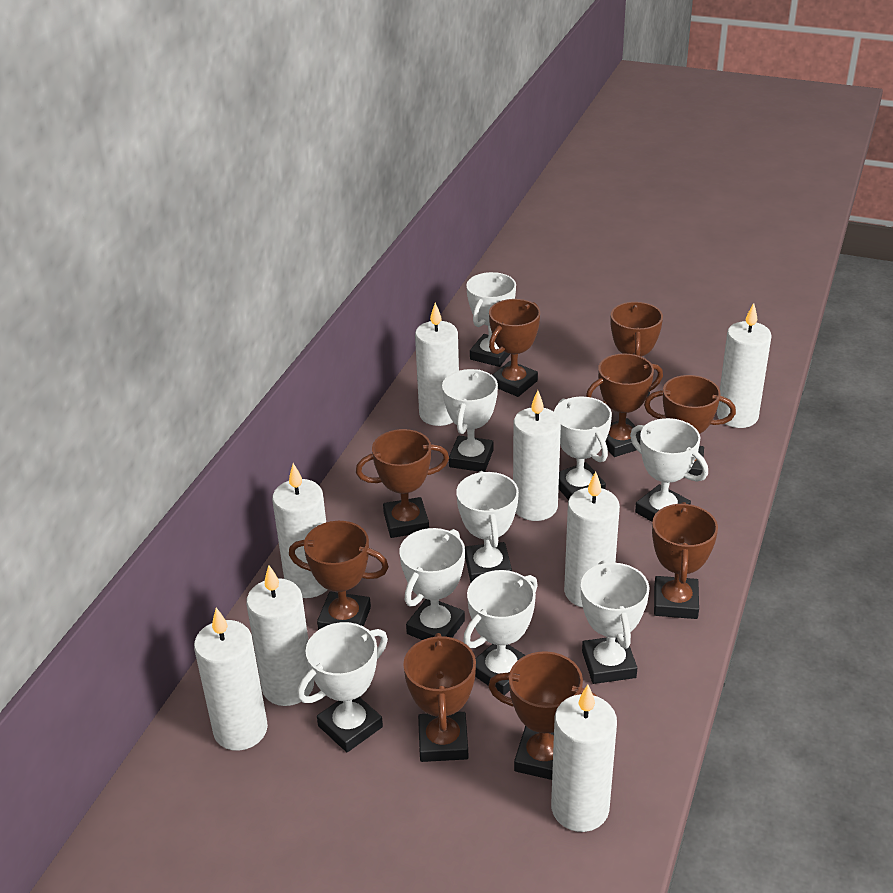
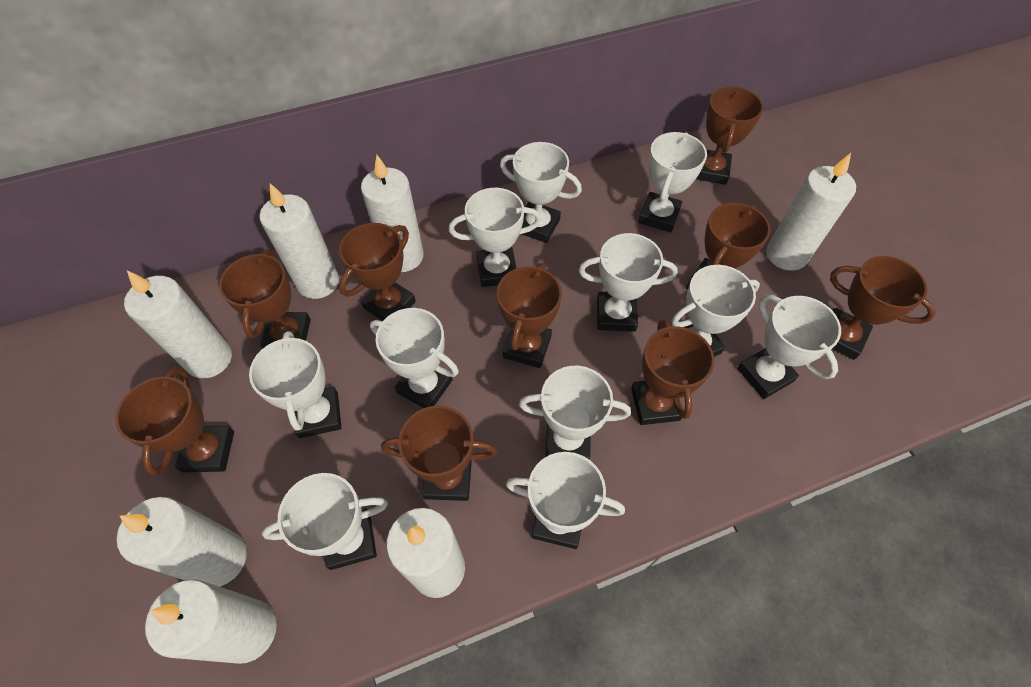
white candle: [194,608,268,751] [246,565,314,706] [272,463,328,598] [415,302,459,426] [513,390,561,521] [551,685,617,832] [564,471,620,608] [717,303,772,428] = 8 -> [117,497,247,587] [124,270,232,378] [145,579,277,664] [260,183,339,299] [361,155,424,272] [386,508,465,598] [767,153,856,271] = 7
white trophy: [297,622,388,752] [399,528,465,640] [442,369,498,472] [456,471,519,582] [463,570,538,695] [466,272,516,367] [554,397,612,500] [581,561,650,684] [630,418,708,522] = 9 -> [249,331,341,438] [262,473,388,570] [370,308,459,408] [449,188,541,287] [500,142,582,243] [506,452,625,549] [519,366,631,459] [579,233,678,332] [638,132,707,233] [671,265,760,357] [737,295,841,399] = 11

